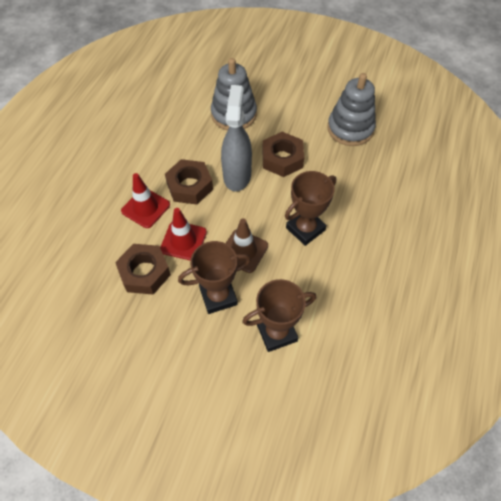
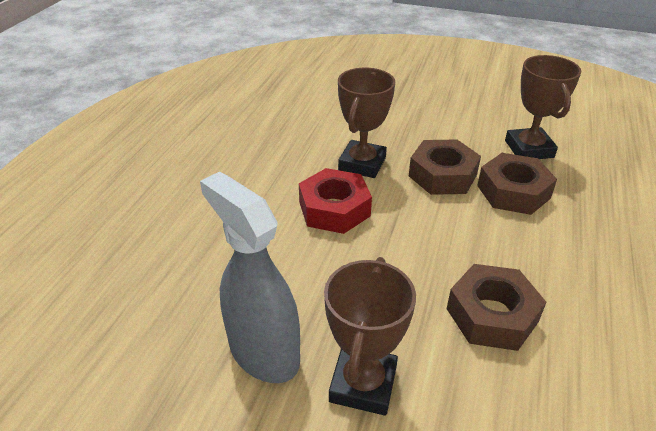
brown traffic cone: [226,218,268,273] = 1 -> none = 0
grey stacking toy: [211,58,257,130] [327,73,376,146] = 2 -> none = 0
red nut: none = 0 -> [299,168,372,234] = 1
red traffic cone: [121,173,170,228] [160,208,207,260] = 2 -> none = 0

